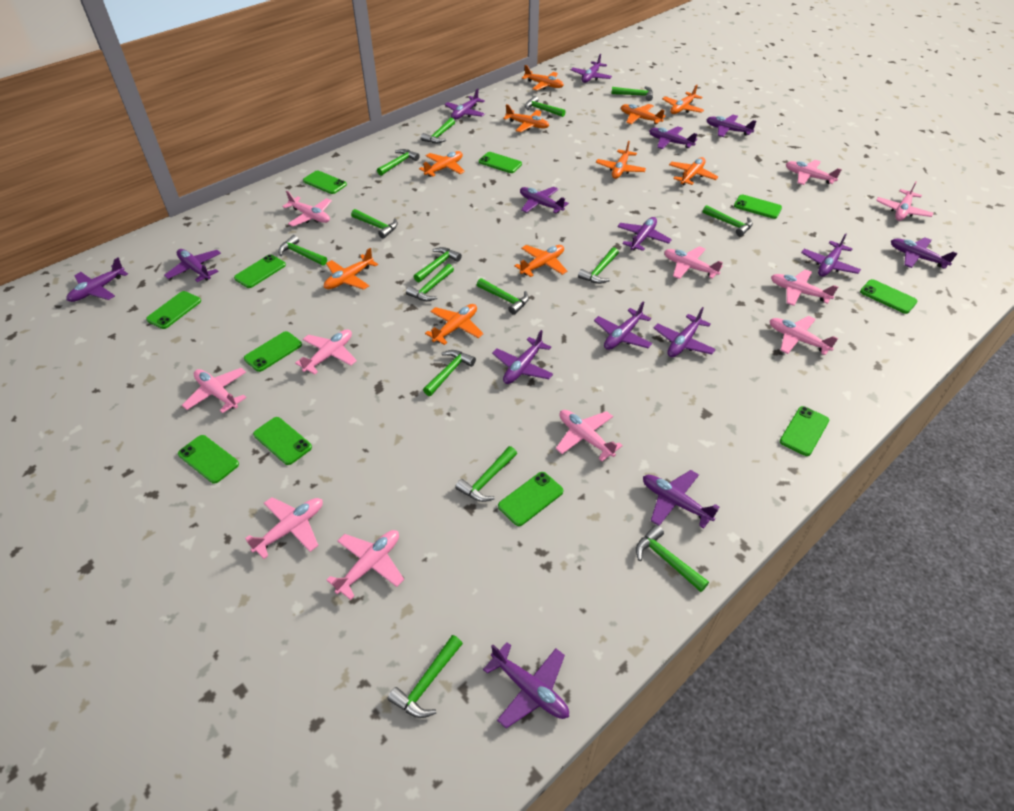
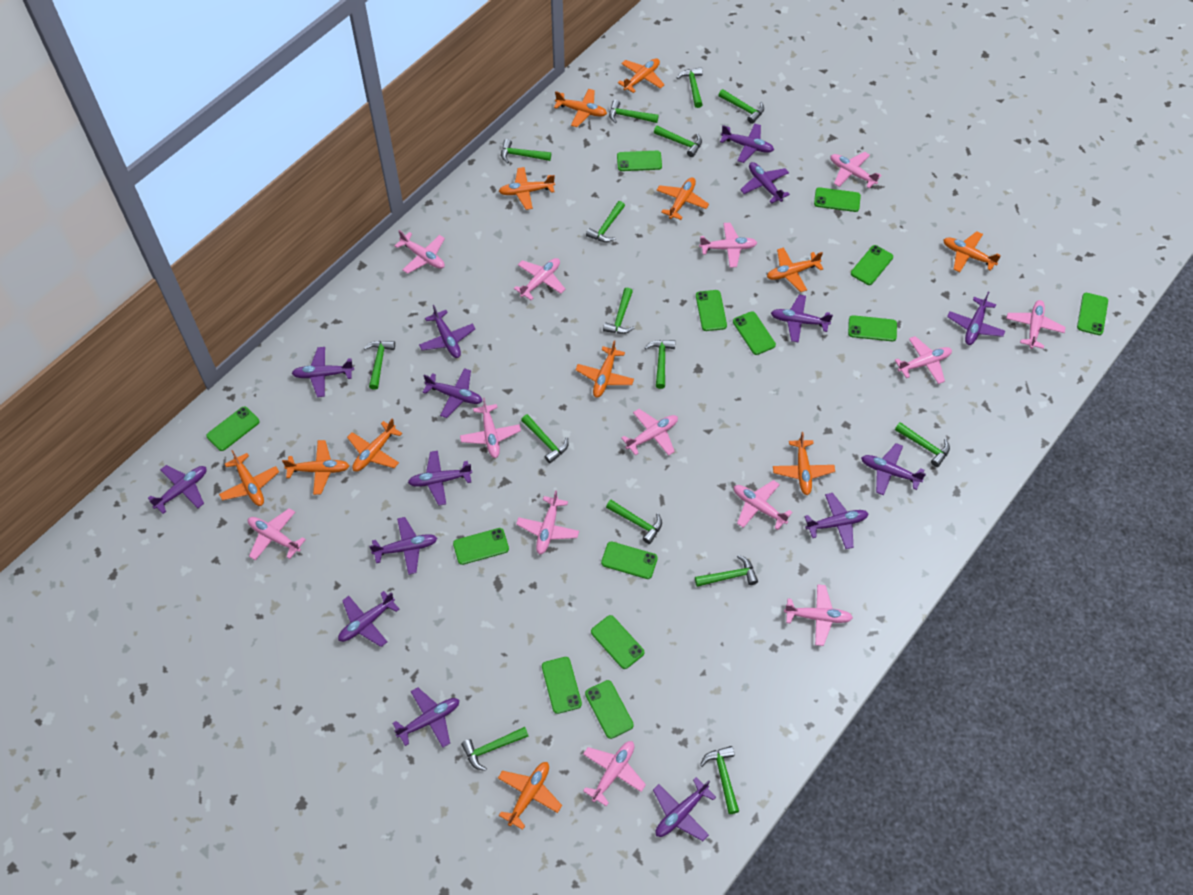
green phone: [146,291,201,329] [178,435,239,484] [234,254,286,288] [244,331,302,372] [253,417,312,465] [303,170,347,194] [479,152,522,173] [498,472,563,526] [734,194,782,219] [780,406,829,456] [860,279,917,314] = 11 -> [206,407,260,451] [453,528,509,565] [542,657,582,714] [585,680,634,739] [591,615,644,669] [601,542,658,579] [617,151,662,171] [696,290,727,331] [733,311,776,355] [814,187,861,212] [848,315,897,341] [851,245,893,285] [1077,293,1108,335] = 13
orange plane: [324,248,378,290] [419,151,465,177] [425,304,484,345] [503,104,549,132] [514,245,567,277] [522,65,564,90] [596,141,646,179] [621,104,666,124] [662,85,704,114] [669,157,718,186] = 10 -> [219,450,279,506] [282,440,349,495] [347,418,402,472] [498,762,562,830] [499,167,555,210] [554,89,607,127] [575,340,634,398] [618,58,665,93] [656,177,709,220] [767,247,823,292] [773,432,835,495] [943,231,1001,272] = 12
pink plane: [182,368,247,413] [245,497,323,559] [282,191,332,226] [295,329,357,374] [327,530,404,600] [556,410,623,461] [664,246,723,279] [770,316,838,355] [771,270,838,306] [786,160,842,185] [876,181,933,221] = 11 -> [248,508,306,560] [395,230,445,274] [460,398,521,458] [514,258,565,300] [516,490,579,555] [583,741,646,806] [621,409,678,456] [699,223,757,268] [734,480,792,530] [784,584,853,646] [831,152,882,188] [895,336,952,384] [1006,300,1066,349] = 13

